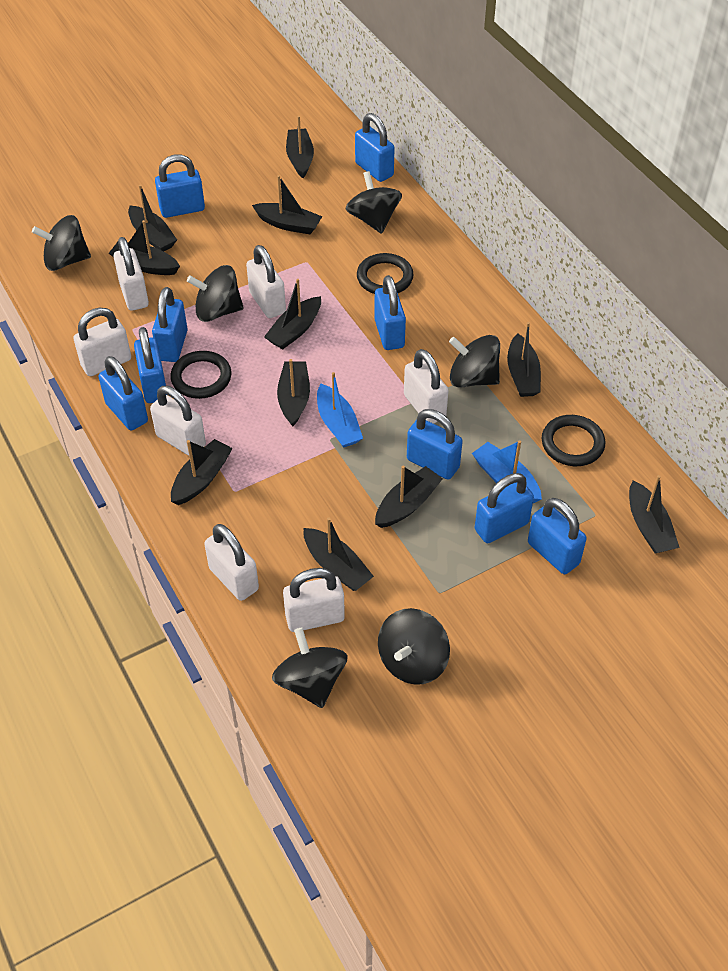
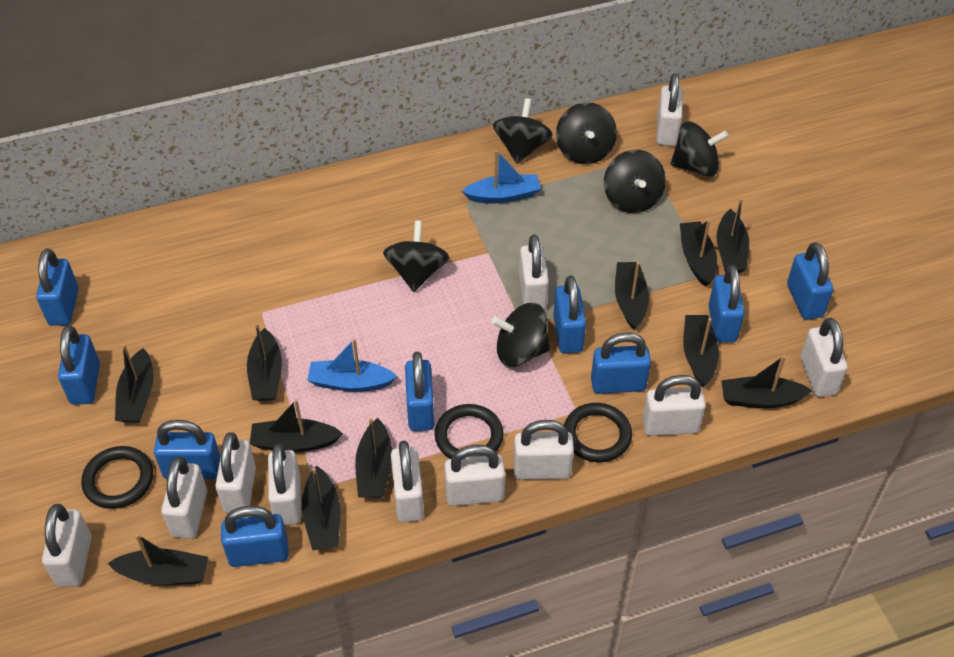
white padlock: [73,308,131,376] [114,237,149,311] [150,386,206,456] [204,524,259,601] [246,245,286,318] [283,568,345,632] [404,349,449,424] = 7 -> [42,504,92,586] [161,457,207,539] [215,432,256,513] [268,444,301,525] [391,441,424,522] [444,445,505,506] [513,420,574,480] [519,235,549,310] [642,375,706,436] [656,73,683,146] [800,318,848,397] = 11

